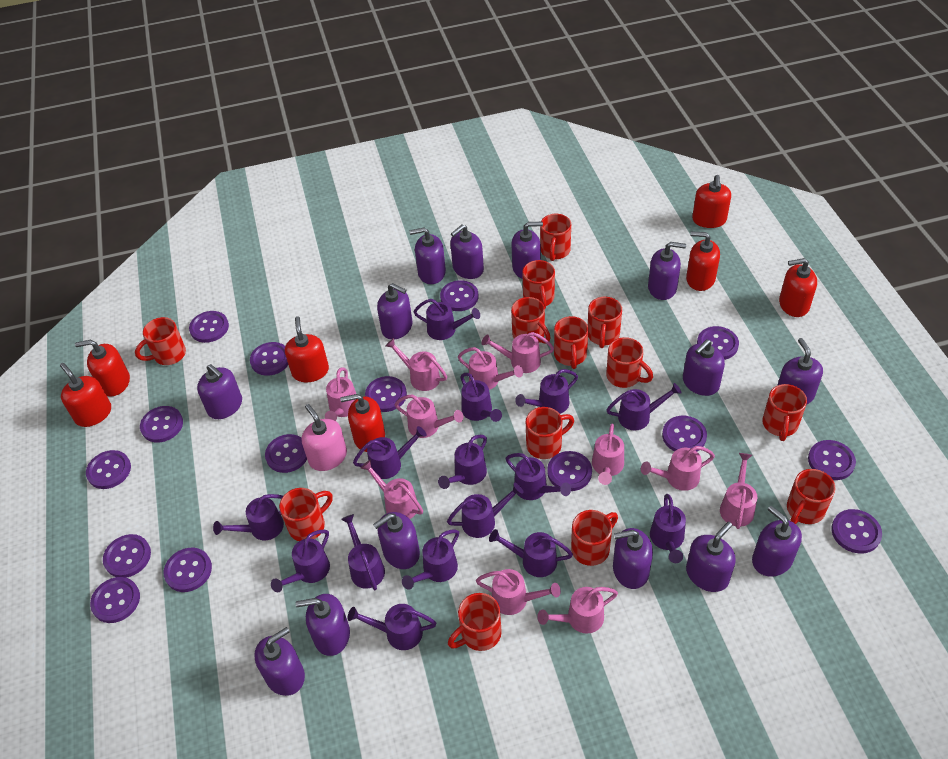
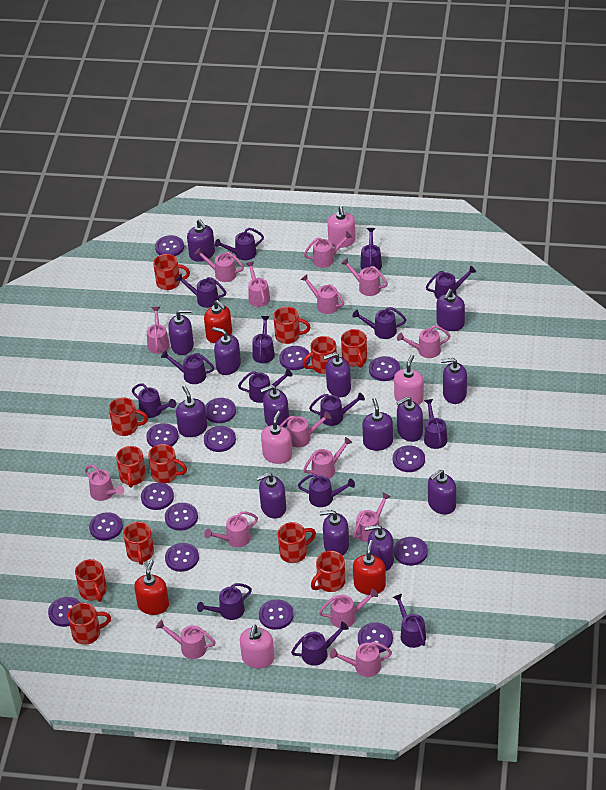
pink soap dispenser: [302,404,347,471] = 1 -> [240,625,275,668] [261,411,292,464] [327,206,356,248] [394,354,424,405] = 4
pink watering can: [325,367,356,421] [360,460,423,519] [386,338,447,391] [394,394,463,438] [458,347,523,390] [476,569,561,615] [482,332,554,373] [537,587,618,634] [592,424,624,485] [641,446,715,491] [720,453,757,529] = 11 -> [85,465,124,501] [147,307,170,354] [156,620,216,659] [194,248,244,282] [204,511,258,547] [246,261,270,307] [280,411,331,447] [300,274,344,314] [303,437,352,479] [304,231,352,268] [319,589,378,628] [330,642,392,677] [341,258,388,296] [353,492,391,542] [397,325,450,358] = 15
red mug: [135,317,186,365] [279,488,333,541] [448,593,502,651] [511,297,551,344] [522,260,555,308] [526,407,574,459] [540,214,571,261] [554,316,588,369] [571,510,618,566] [588,297,622,348] [606,337,653,388] [762,384,807,441] [787,469,835,524] = 13 -> [68,603,111,645] [75,559,107,602] [109,397,148,436] [116,446,146,488] [123,522,154,565] [148,444,187,483] [153,254,190,290] [273,307,311,344] [278,522,316,563] [302,336,337,374] [311,551,345,592] [341,329,367,368] = 12
red soap dispenser: [60,363,111,427] [75,340,130,396] [285,316,329,382] [340,394,385,452] [686,231,720,291] [692,175,731,228] [779,258,817,317] = 7 -> [134,560,169,615] [204,300,232,343] [353,540,386,595] = 3

